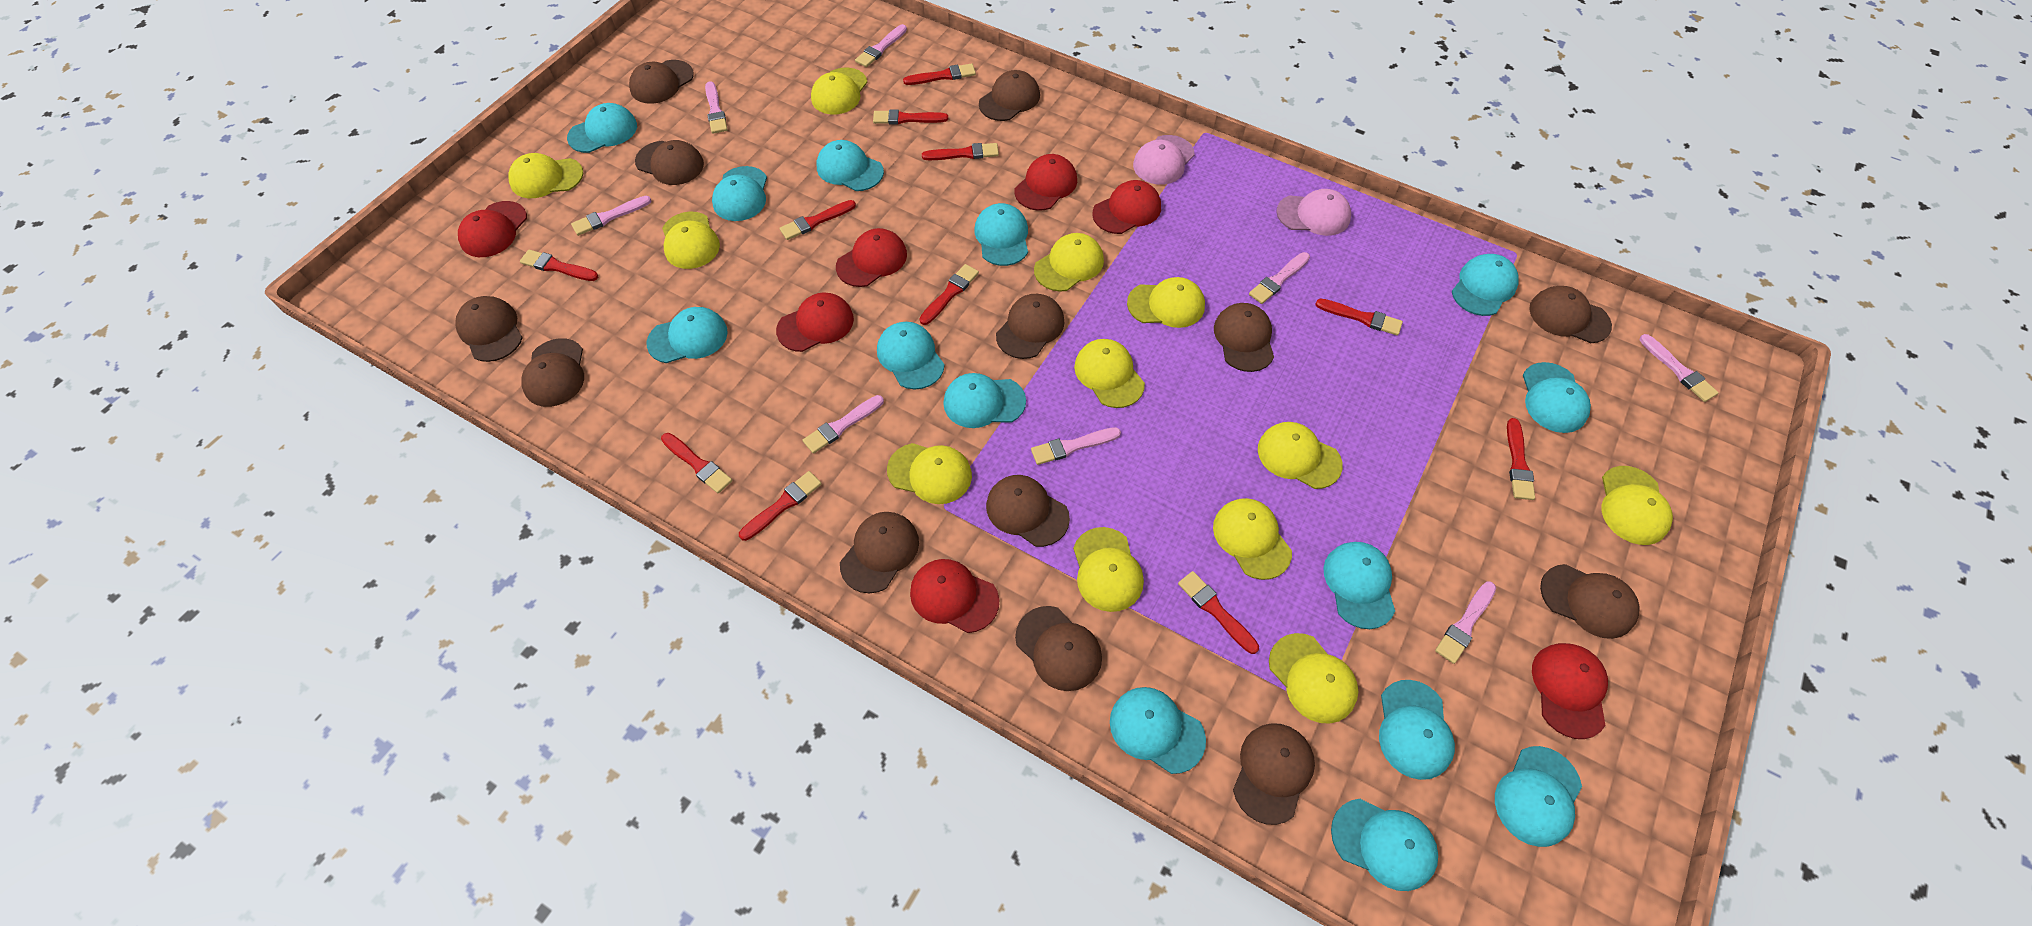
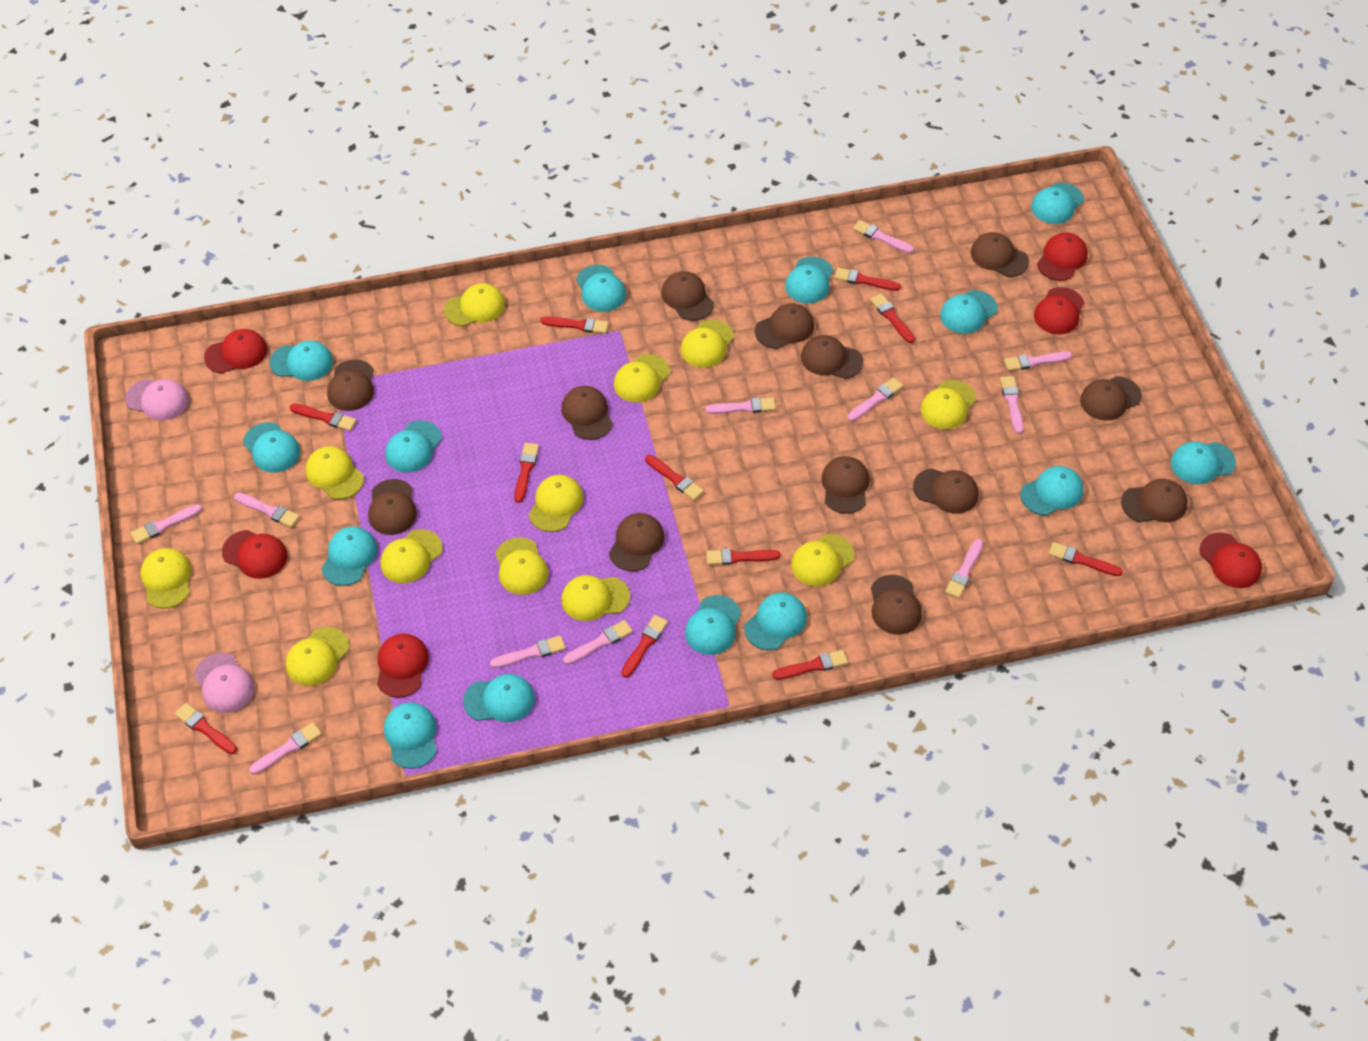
pink brush: [571,196,651,236] [705,81,728,134] [802,395,884,454] [855,24,907,67] [1031,427,1121,465] [1249,252,1310,304] [1435,582,1496,664] [1640,334,1718,402] = 8 -> [131,504,202,544] [234,493,300,527] [249,722,322,775] [490,635,566,668] [563,620,633,665] [705,398,776,414] [848,377,903,421] [853,220,914,253] [945,539,983,598] [1000,376,1024,434] [1004,352,1072,371] = 11
red cap: [458,201,527,257] [776,292,854,352] [836,228,907,287] [910,559,999,633] [1015,154,1077,211] [1092,180,1161,234] [1532,643,1608,739] = 7 -> [204,329,267,373] [222,530,287,579] [377,634,429,698] [1034,287,1084,334] [1037,232,1088,281] [1199,532,1262,588] = 6

